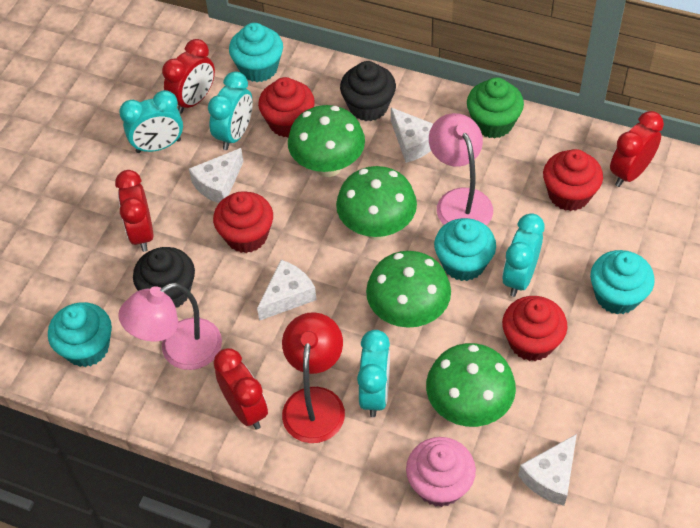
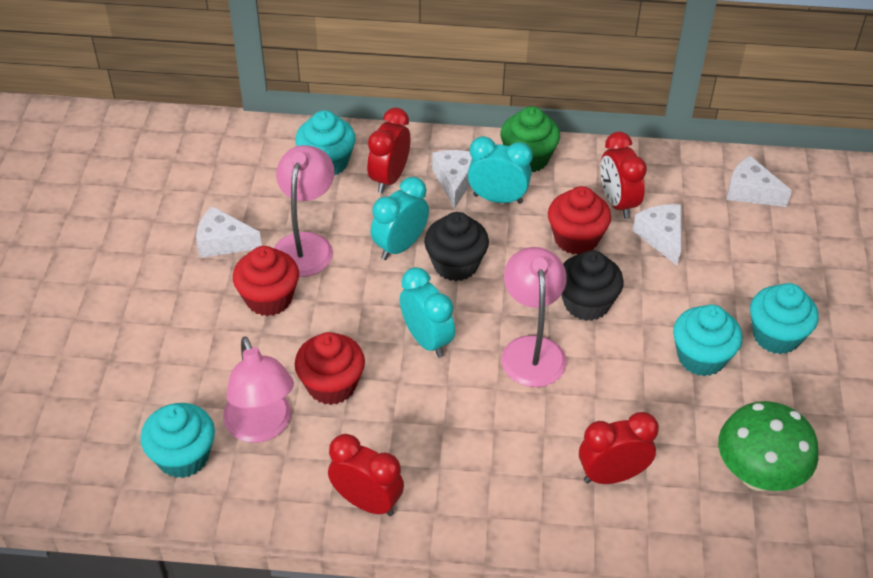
green mushroom: [288,105,365,177] [336,166,417,240] [366,251,451,328] [426,343,516,427] = 4 -> [718,401,818,491] = 1
pink cupcake: [406,437,476,507] = 1 -> none = 0
pink lamp: [118,283,222,370] [429,113,493,226] = 2 -> [223,336,294,443] [274,145,335,277] [501,247,567,387] = 3
red cupcake: [213,192,273,253] [258,77,315,138] [502,296,567,361] [543,149,603,211] = 4 -> [233,246,299,316] [295,332,365,405] [548,186,611,255] = 3
red lamp: [282,312,345,443] = 1 -> none = 0
turquoise clock: [119,90,183,153] [208,71,253,150] [357,330,390,417] [502,213,545,297] = 4 -> [371,177,429,260] [400,267,455,358] [468,136,533,204] = 3

